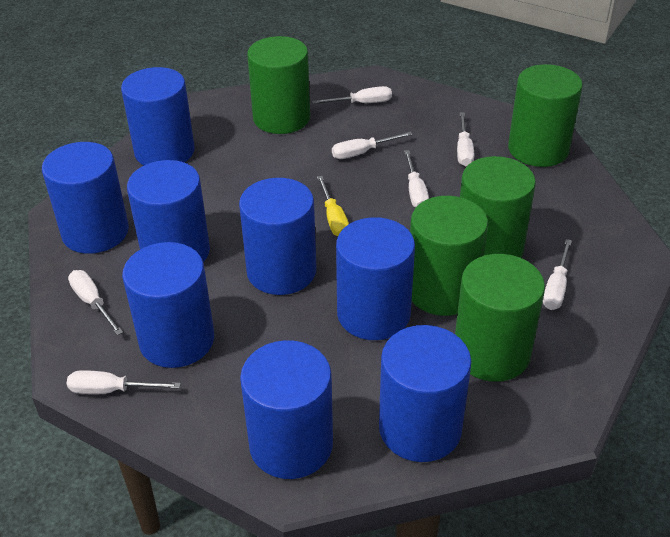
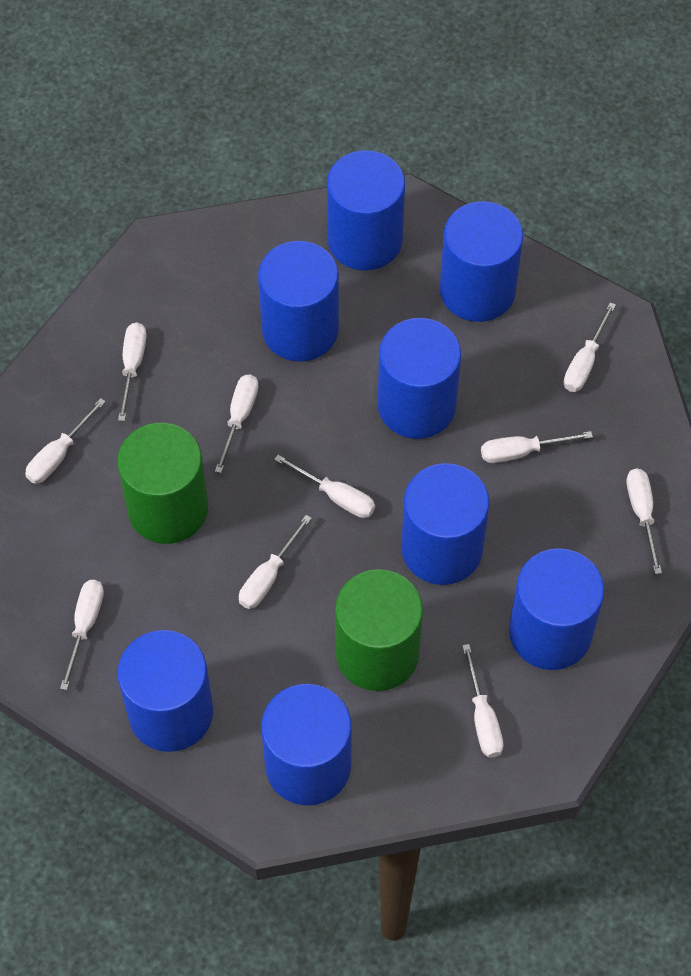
green cylinder: [247,36,310,134] [410,196,488,316] [455,254,545,382] [460,156,536,258] [508,64,583,167] = 5 -> [117,423,208,544] [335,569,423,691] = 2
white screwdriver: [67,370,181,394] [68,270,123,335] [312,86,392,104] [332,132,413,159] [404,150,429,208] [457,112,474,166] [543,239,572,310] = 7 -> [25,398,106,484] [60,580,104,690] [118,323,147,421] [215,374,259,473] [239,515,312,609] [274,455,375,518] [462,644,503,758] [481,431,593,463] [564,303,616,392] [627,468,662,574] = 10
yellow screwdriver: [317,176,349,236] = 1 -> none = 0

